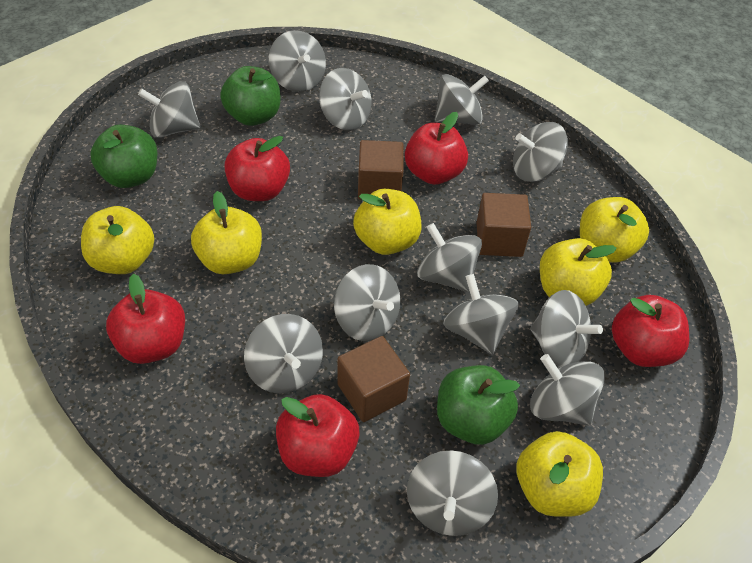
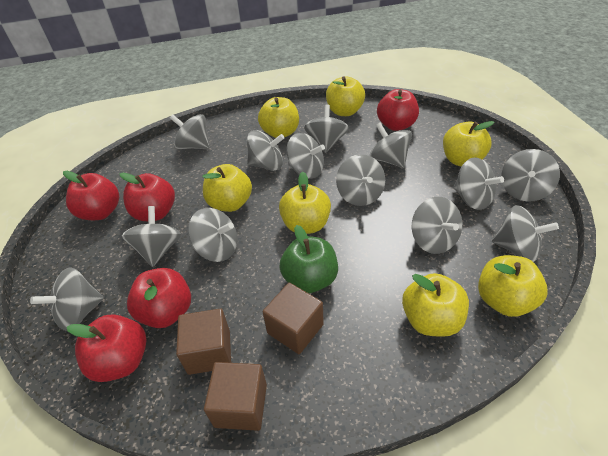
green apple: [90,124,158,188] [220,66,281,126] [437,365,520,445] = 3 -> [279,225,338,293] = 1
grey spinning top: [138,81,200,138] [244,314,323,394] [269,30,326,92] [319,68,372,131] [334,264,401,341] [407,450,498,536] [417,223,482,292] [435,74,489,125] [443,274,519,355] [513,122,568,182] [530,290,603,367] [530,354,605,426] = 12 -> [30,267,104,331] [122,206,181,267] [170,114,210,150] [188,208,237,262] [247,130,284,171] [286,133,325,179] [304,104,349,153] [336,154,385,206] [370,122,412,168] [412,197,462,254] [453,157,504,210] [492,205,559,262] [501,149,560,201] = 13
yellow apple: [81,206,154,274] [191,191,262,274] [353,189,421,255] [517,431,603,517] [540,238,617,306] [580,197,649,263] = 6 -> [203,164,252,212] [258,97,299,138] [279,172,331,234] [326,76,365,116] [402,273,469,337] [443,121,494,167] [478,255,548,317] = 7

